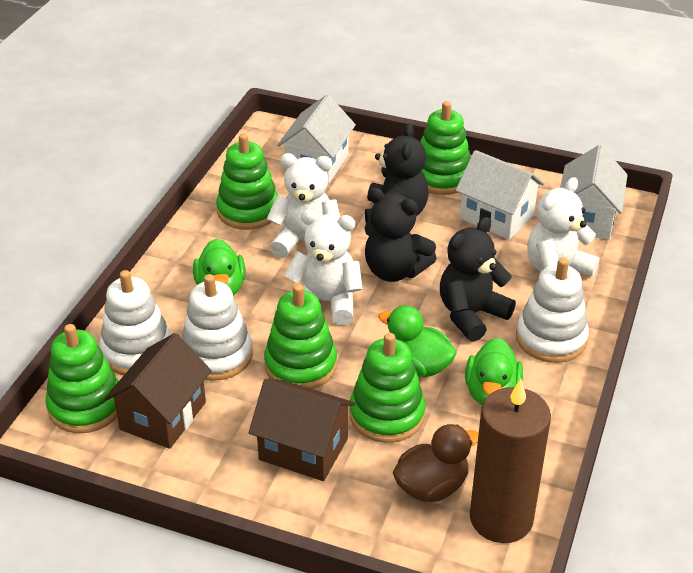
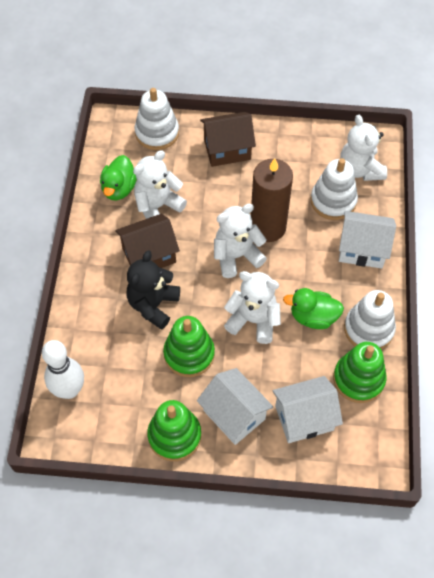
black teddy bear: [364,188,437,282] [365,123,429,223] [440,217,516,342] = 3 -> [127,250,180,330] = 1
brown duck: [393,424,479,502] = 1 -> none = 0
green duck: [193,239,246,296] [378,305,457,377] [465,338,523,405] = 3 -> [100,155,137,200] [283,288,344,329] = 2
green stacking toy: [45,324,119,433] [216,133,278,230] [264,284,337,389] [349,333,425,443] [420,101,471,195] = 5 -> [147,400,201,461] [163,316,215,377] [333,342,387,403] = 3
white bowling pin: none = 0 -> [42,340,84,399] = 1
white teddy bear: [267,153,340,258] [284,209,363,325] [527,177,600,276] = 3 -> [133,150,187,219] [214,204,267,278] [224,271,281,344] [340,115,387,181] = 4

